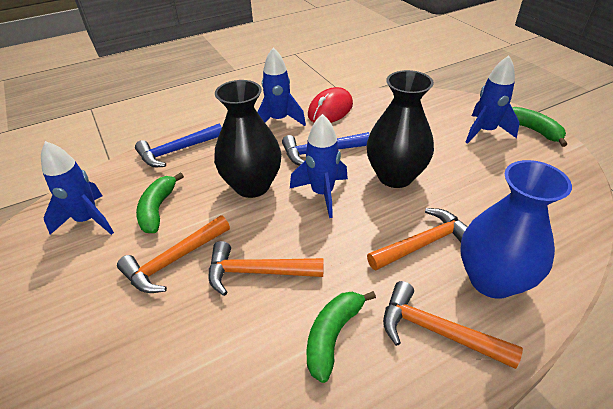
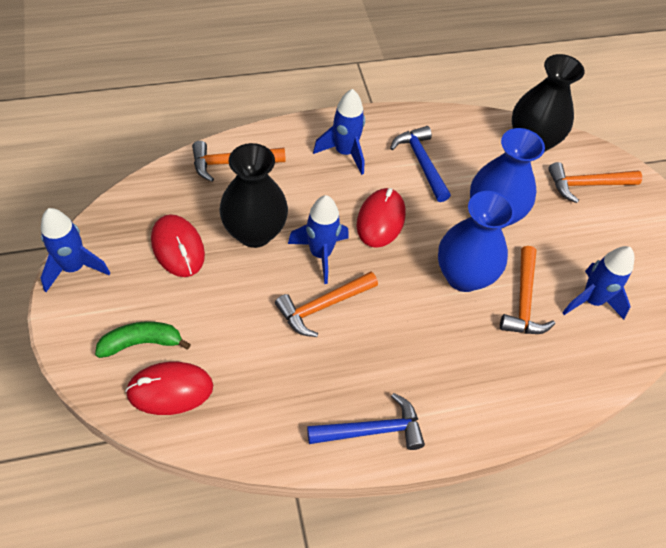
blue vase: [460,160,572,299] = 1 -> [438,191,515,292] [470,128,545,229] = 2
green banana: [136,172,184,233] [307,291,376,383] [512,107,567,147] = 3 -> [95,321,191,358] = 1
red mouse: [308,87,353,123] = 1 -> [125,362,213,415] [151,214,205,277] [356,188,406,248] = 3

